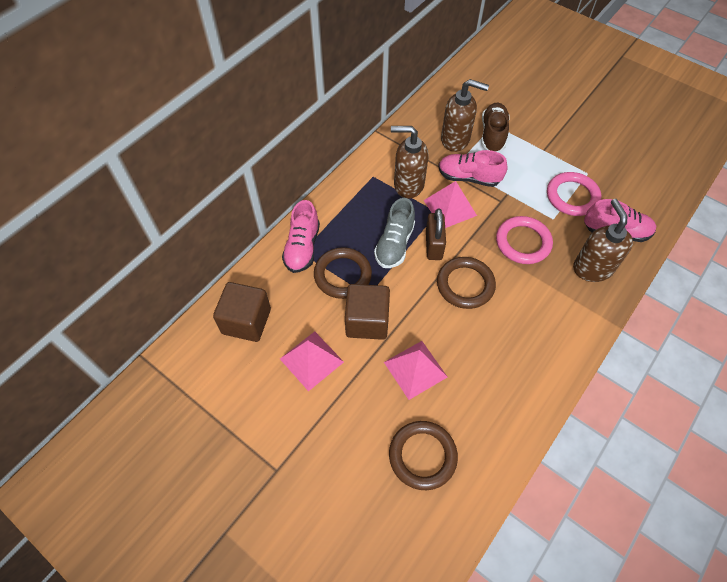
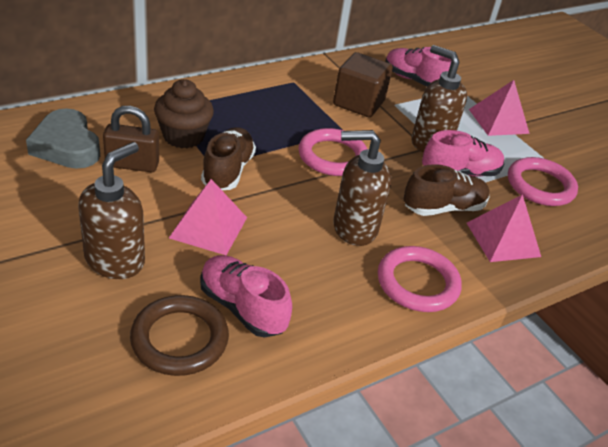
brown cube: [213,282,271,342] [345,284,390,340] = 2 -> [333,52,393,117] = 1
brown cupcake: none = 0 -> [154,79,214,148] = 1
brown ring: [314,247,372,299] [389,421,458,490] [437,257,496,309] = 3 -> [130,295,229,376] = 1
brown shoe: [481,103,510,152] = 1 -> [201,127,256,190] [404,164,490,216] = 2
grey heart: none = 0 -> [26,108,100,169] = 1
grey shoe: [374,198,415,268] = 1 -> none = 0
pink ring: [496,216,553,264] [547,172,601,216] = 2 -> [298,128,367,176] [378,246,462,312] [508,157,578,206] = 3

